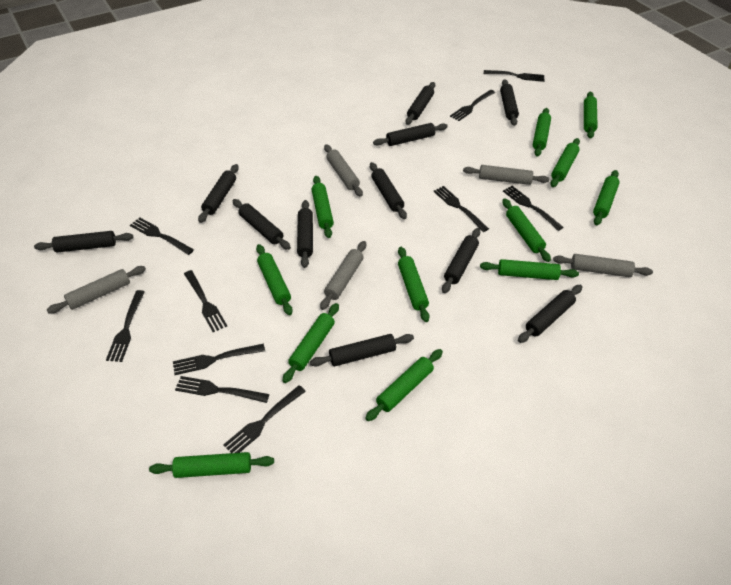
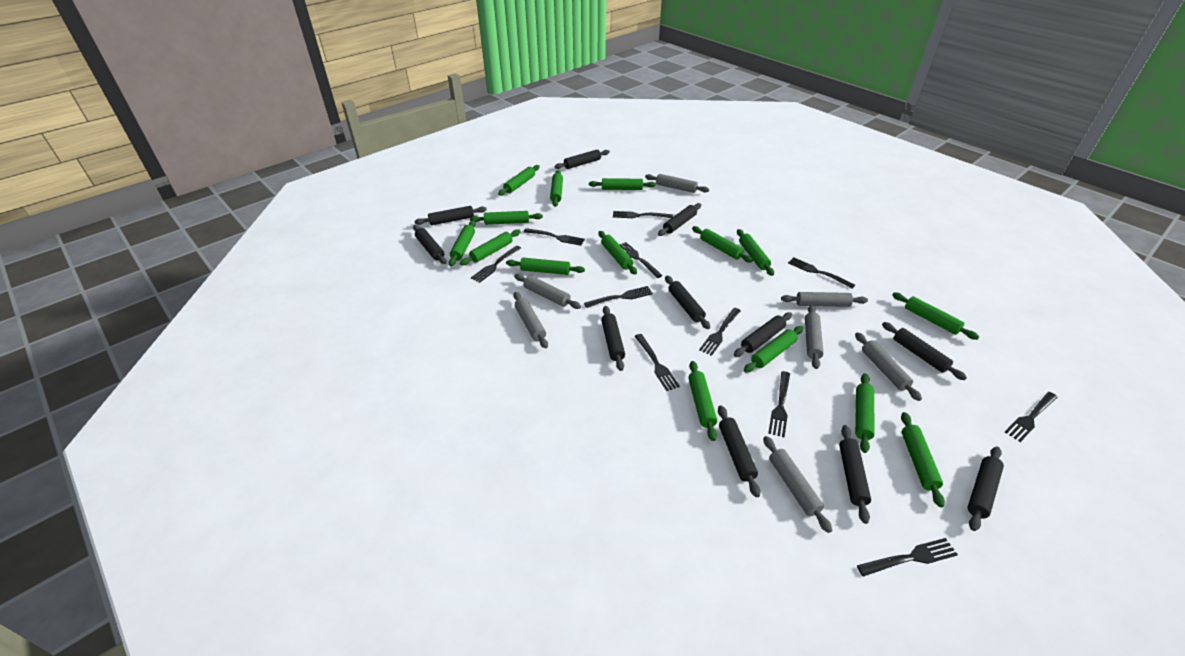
black fork: [106,290,145,362] [130,217,194,255] [173,344,265,375] [175,376,269,403] [184,270,227,332] [223,385,306,453] [433,186,489,232] [450,90,495,121] [484,70,544,82] [503,186,564,231] = 10 -> [471,245,521,283] [524,228,585,246] [584,286,653,308] [613,211,673,218] [619,242,663,278] [634,334,680,391] [699,308,741,356] [768,371,790,437] [788,257,855,288] [857,538,958,577] [1005,392,1057,442] = 11
green rolling pin: [149,452,274,478] [256,244,293,315] [283,303,339,383] [311,176,334,238] [365,349,443,421] [398,247,430,322] [480,259,579,280] [502,198,551,262] [533,108,551,156] [550,138,580,187] [584,92,598,139] [593,170,620,225] = 12 -> [449,220,475,266] [460,229,521,265] [470,211,543,225] [498,165,540,196] [506,258,585,275] [550,170,563,207] [589,178,656,190] [598,231,637,275] [688,361,717,441] [692,226,753,263] [737,229,774,276] [744,326,803,373] [855,373,875,453] [892,292,979,340] [901,412,945,507] = 15
grey rolling pin: [47,266,146,314] [320,241,366,310] [324,144,363,197] [463,165,549,185] [553,254,653,277] = 5 -> [513,292,548,349] [514,274,581,309] [645,174,709,193] [763,436,832,533] [781,292,868,307] [805,305,824,369] [855,332,922,401] = 7

